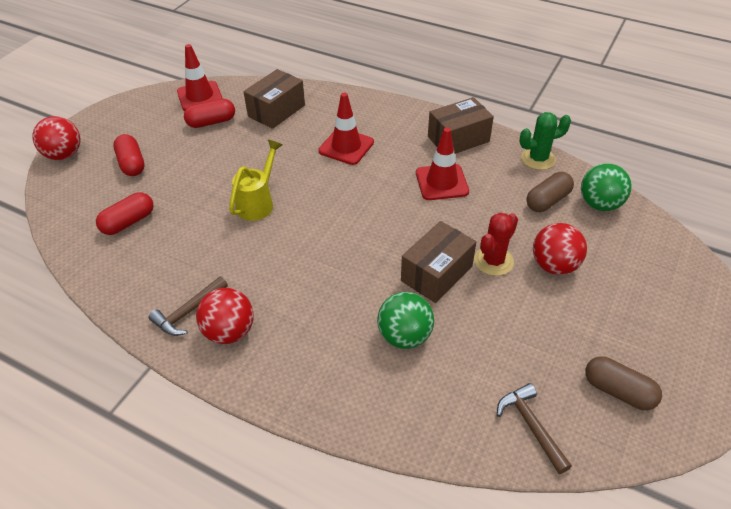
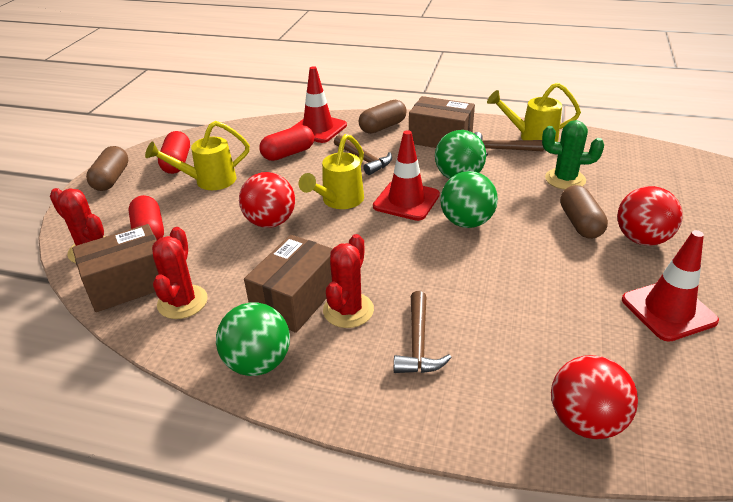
brown capsule: [526,172,574,212] [585,356,662,410] = 2 -> [86,146,128,191] [359,100,407,134] [560,185,608,239] = 3
brown hammer: [148,277,228,336] [497,383,572,474] = 2 -> [334,135,392,175] [394,291,452,373] [474,132,544,156] = 3
green ball: [377,292,434,349] [581,163,632,211] = 2 -> [216,302,290,376] [435,130,486,179] [440,171,498,228] = 3
red cactus: [474,213,518,276] = 1 -> [50,188,106,263] [152,227,208,319] [323,234,374,328] = 3
yellow watering can: [229,140,282,221] = 1 -> [145,121,250,190] [299,134,364,209] [487,83,581,142] = 3

